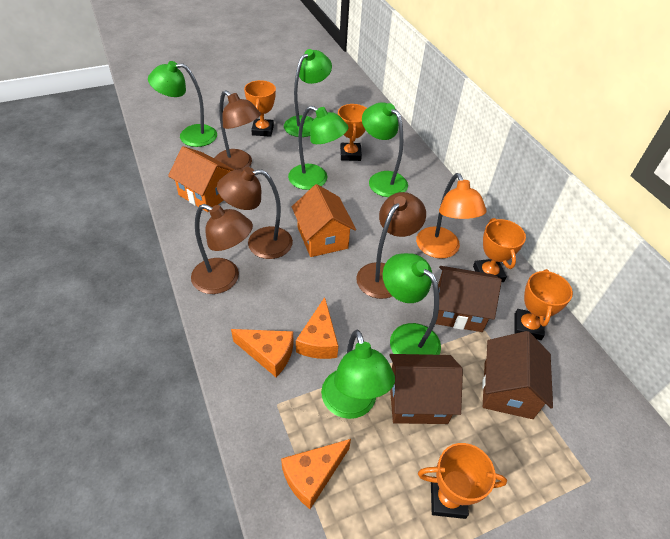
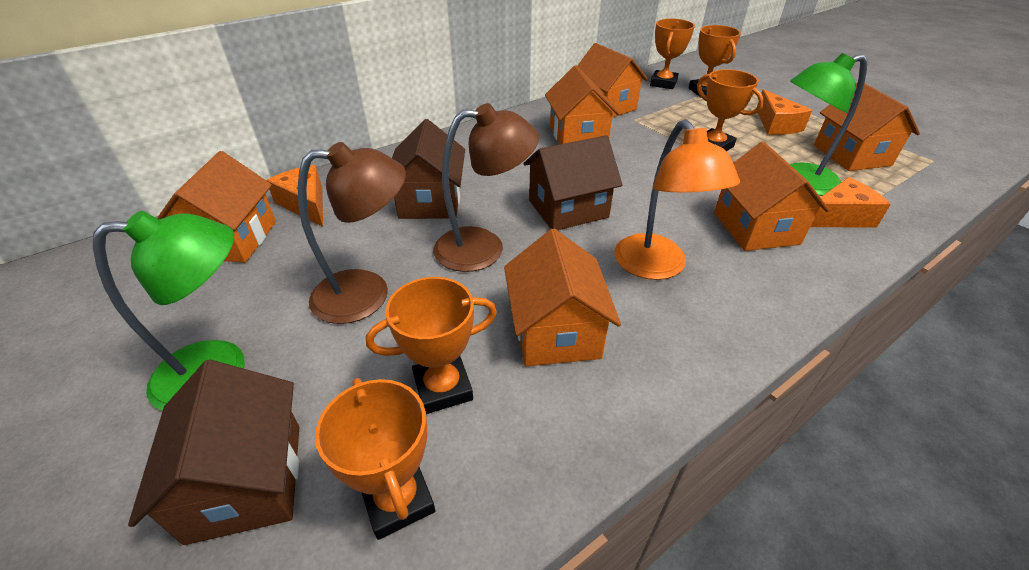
brown lamp: [191,204,253,294] [214,90,261,170] [217,167,293,259] [356,192,426,299] = 4 -> [298,142,406,324] [433,103,539,272] = 2
green lamp: [148,61,217,147] [284,49,332,137] [288,106,349,190] [321,330,395,419] [362,102,408,197] [383,253,441,355] = 6 -> [93,211,245,411] [790,53,867,196] = 2
orange house: [168,146,234,212] [292,184,356,257] = 2 -> [157,151,276,263] [504,229,621,366] [545,65,620,144] [577,43,648,117] [714,142,830,251] [814,83,920,171] = 6

